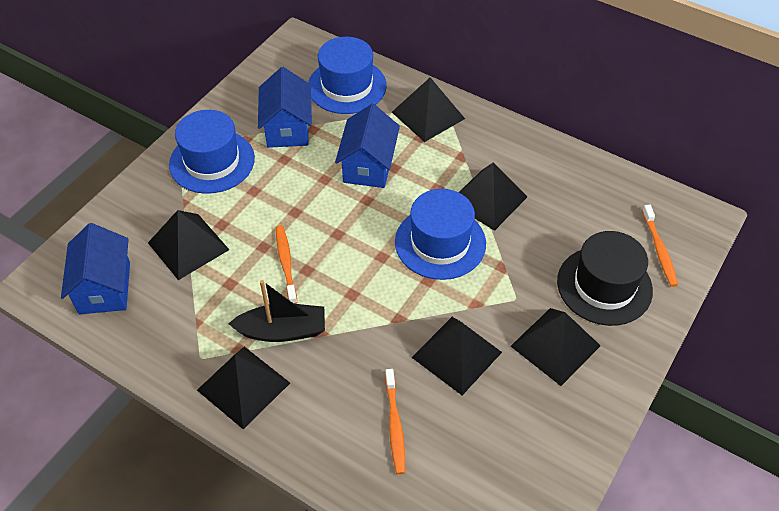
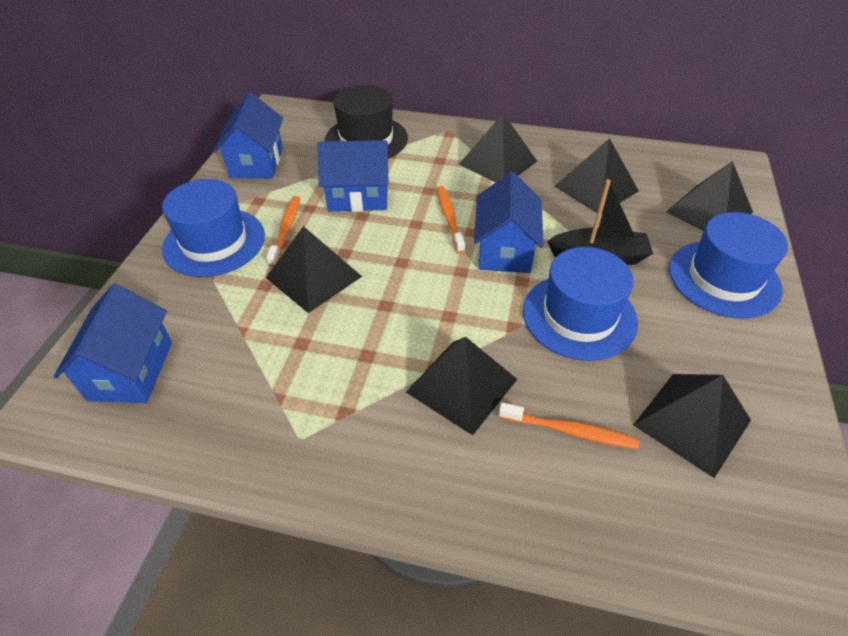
blue house: [61,223,130,314] [258,67,312,148] [335,104,400,188] = 3 -> [54,284,172,403] [214,93,283,178] [317,140,389,212] [474,172,544,273] = 4

